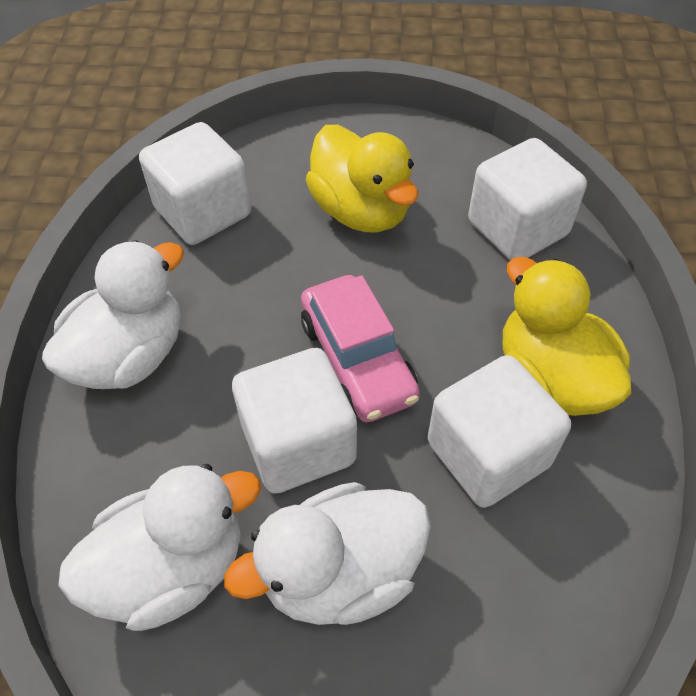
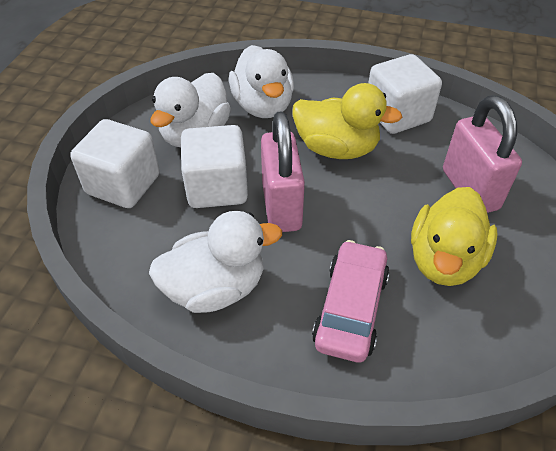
pink padlock: none = 0 -> [261,111,305,232] [443,95,522,213] = 2
white cube: [139,122,251,245] [232,348,357,494] [427,355,571,508] [468,138,587,260] = 4 -> [70,119,160,208] [181,125,248,208] [368,54,442,134] = 3

